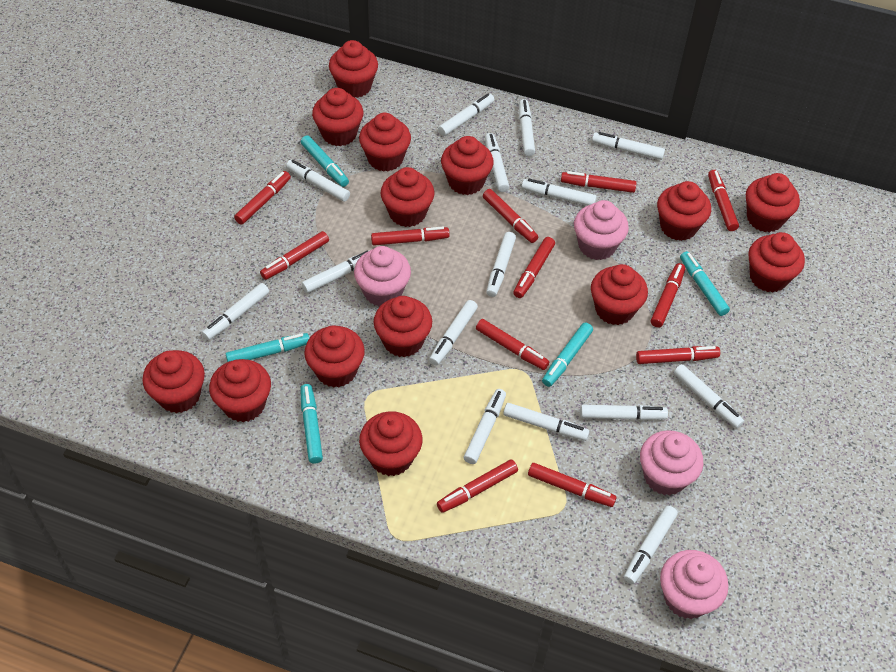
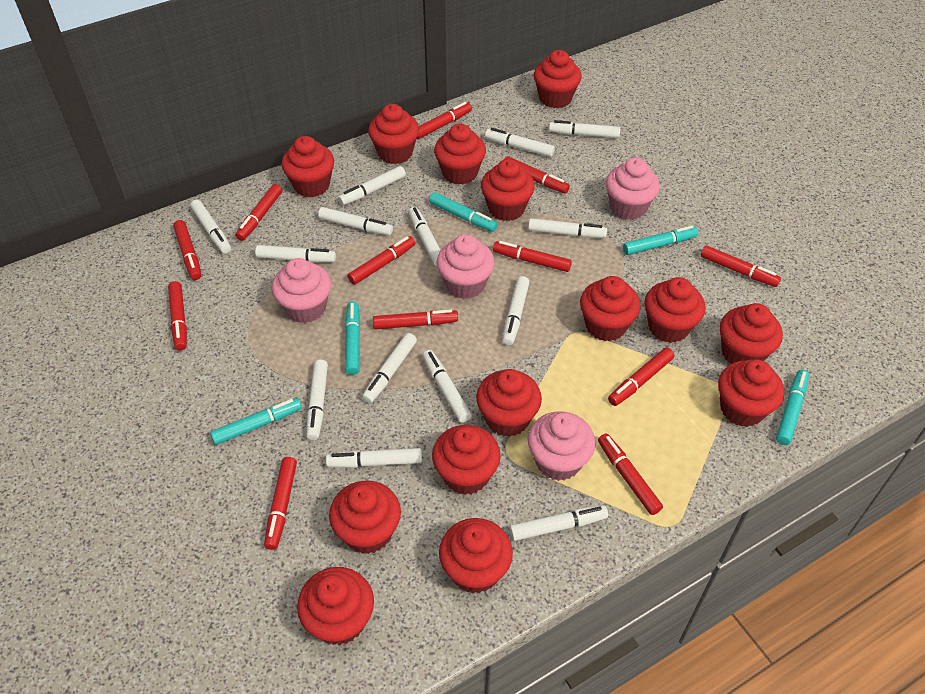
white marker: [202,283,269,340] [286,160,350,202] [302,250,370,293] [429,300,478,365] [438,93,494,136] [464,389,506,464] [485,133,509,192] [486,232,516,297] [503,403,590,441] [519,99,535,156] [522,179,597,205] [580,405,668,420] [592,132,665,160] [624,506,678,584] [674,364,744,428] = 15 -> [190,200,231,254] [255,245,336,262] [306,360,328,440] [318,207,393,235] [326,448,422,468] [338,166,406,205] [362,333,417,403] [408,207,441,266] [422,350,472,423] [485,128,554,157] [502,276,529,345] [509,505,608,541] [528,218,607,238] [549,120,620,138] = 14

